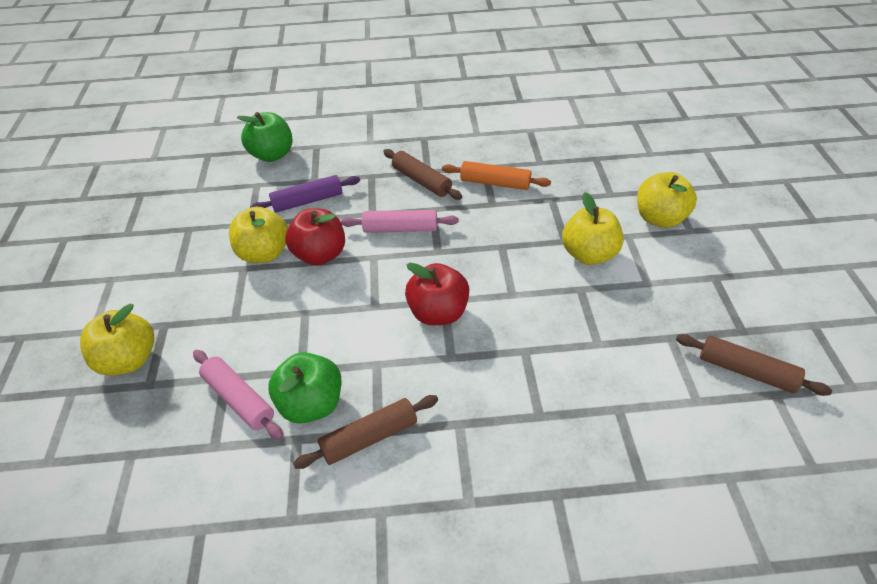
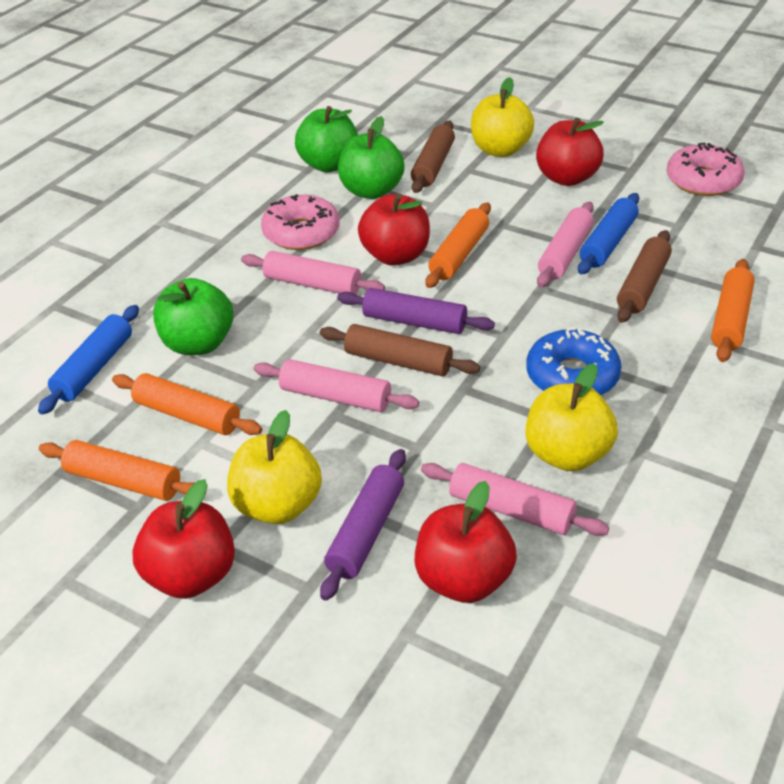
blue donut: none = 0 -> [526,327,621,395] = 1
blue rolling pin: none = 0 -> [38,305,139,415] [578,193,639,275] = 2
green apple: [237,112,293,162] [268,352,341,424] = 2 -> [153,278,233,355] [295,106,358,172] [338,116,405,199] = 3
orange rolling pin: [442,161,551,190] = 1 -> [39,440,206,501] [112,373,262,435] [425,203,491,288] [711,259,755,362] = 4
pink donut: none = 0 -> [261,194,340,250] [666,142,745,196] = 2
pink rolling pin: [193,350,283,440] [341,210,459,233] = 2 -> [241,251,385,295] [254,359,419,412] [421,463,609,536] [537,202,594,288] = 4
purple rolling pin: [250,175,360,213] = 1 -> [320,449,406,601] [337,288,495,334] = 2
red apple: [285,208,345,266] [405,263,469,325] = 2 -> [133,479,235,599] [358,194,430,266] [415,481,517,603] [536,118,604,186] = 4
yellow apple: [80,304,154,376] [229,207,288,263] [562,192,624,265] [637,172,697,228] = 4 -> [227,410,322,524] [471,77,534,157] [526,363,618,472] = 3

